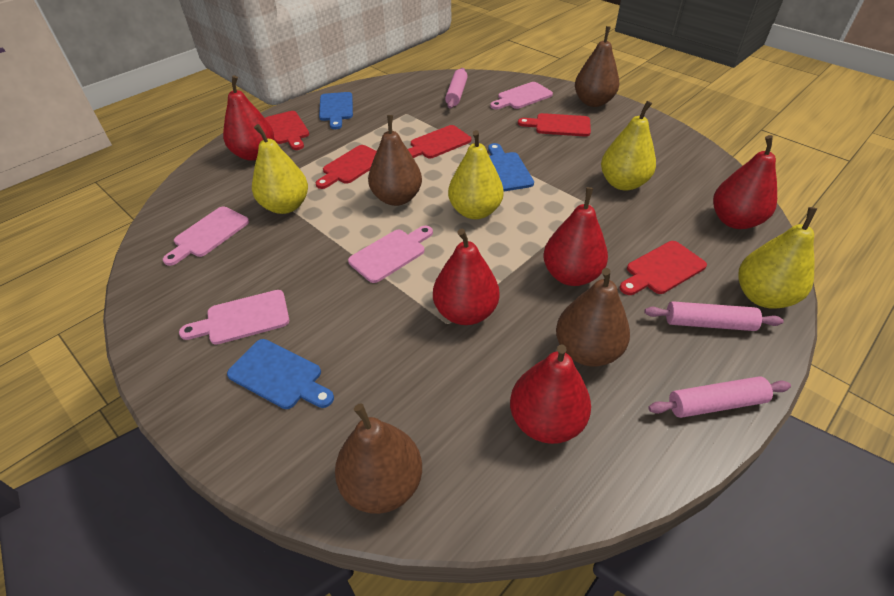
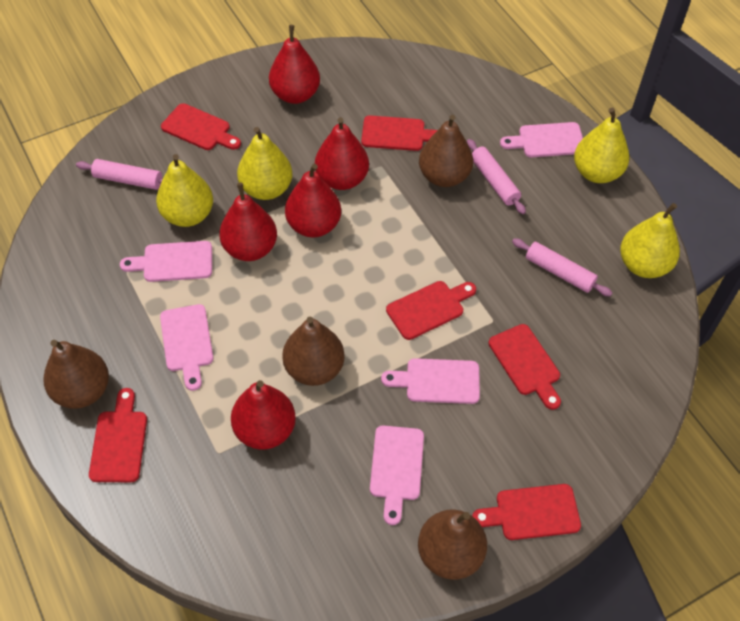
blue cutting board: [227,339,334,409] [319,92,353,129] [488,143,534,192] = 3 -> none = 0
pink cutting board: [163,207,249,266] [179,290,289,345] [348,225,433,283] [490,82,553,109] = 4 -> [120,241,212,282] [160,304,213,391] [370,425,424,525] [381,358,480,404] [500,122,583,158] = 5
red cutting board: [265,111,309,150] [316,145,377,189] [408,125,471,158] [518,113,591,137] [620,241,707,295] = 5 -> [89,388,147,482] [161,103,241,150] [361,115,438,151] [386,281,476,340] [472,484,581,540] [488,324,561,410] = 6

